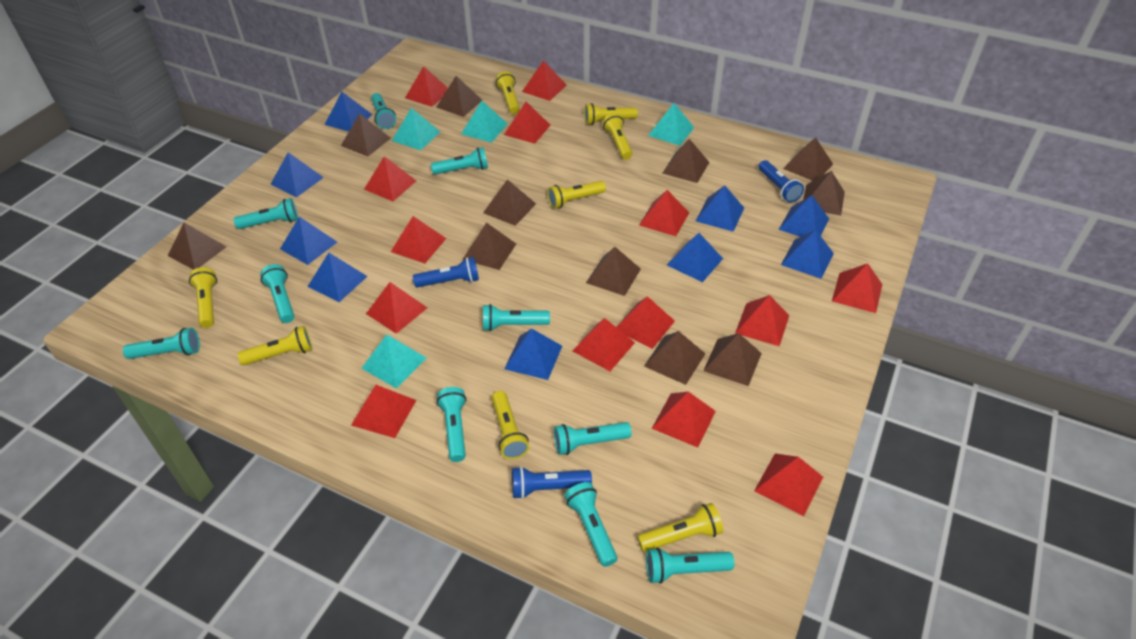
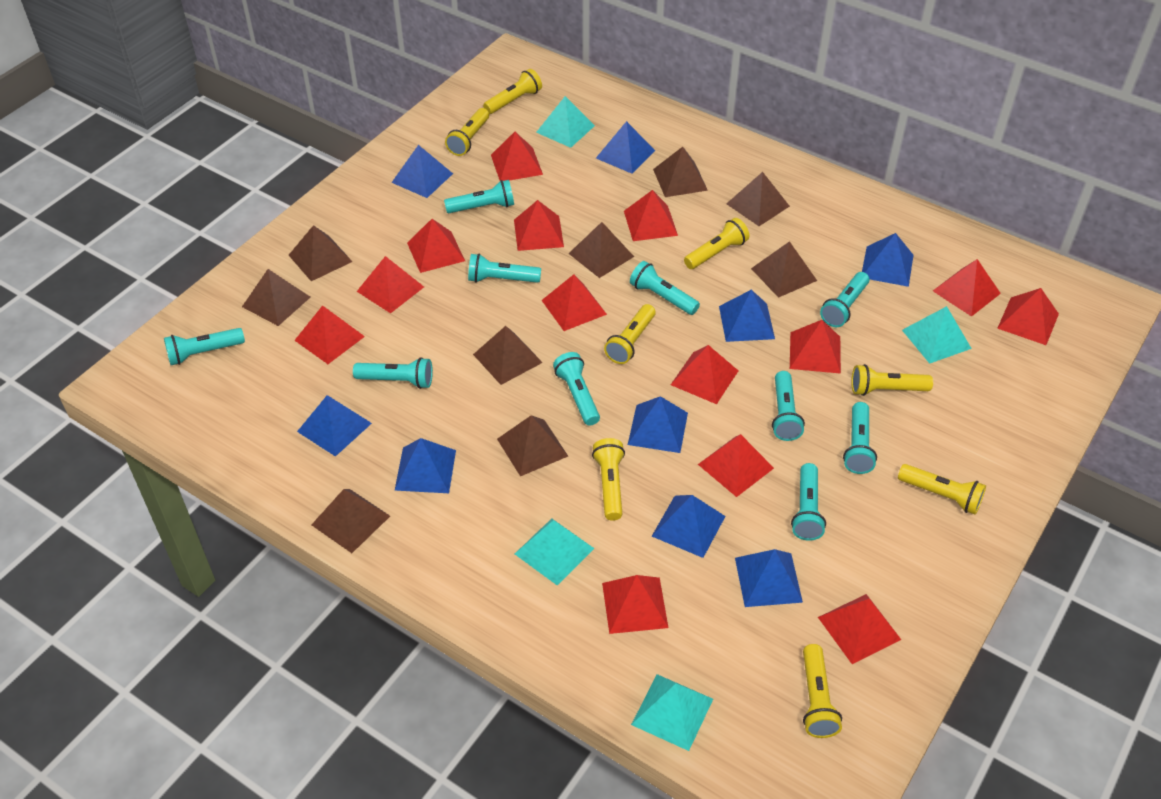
blue flashlight: [413,257,479,288] [512,466,592,499] [759,160,804,202] = 3 -> none = 0
brown pyramid: [168,223,226,270] [341,113,391,156] [436,76,483,117] [462,222,516,270] [483,179,536,226] [586,247,641,296] [644,331,706,385] [662,139,709,183] [703,333,762,386] [783,137,833,181] [803,171,845,216] = 11 -> [242,269,310,326] [289,225,353,281] [312,489,390,553] [473,326,543,385] [497,415,568,476] [568,222,634,278] [653,147,708,197] [726,172,790,226] [751,241,817,298] = 9

